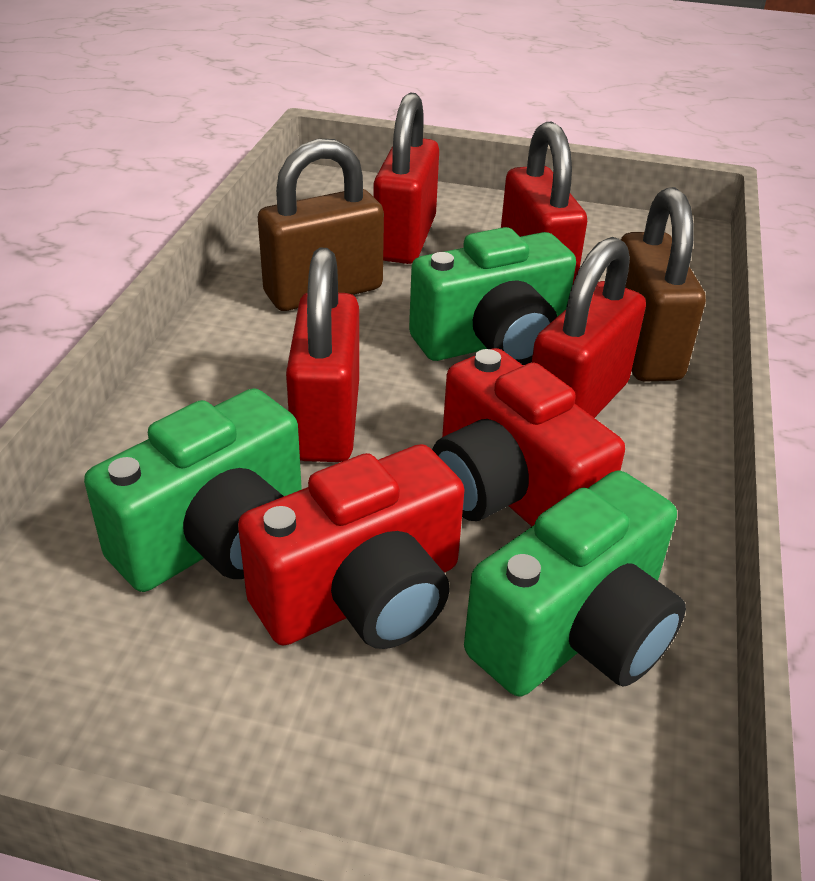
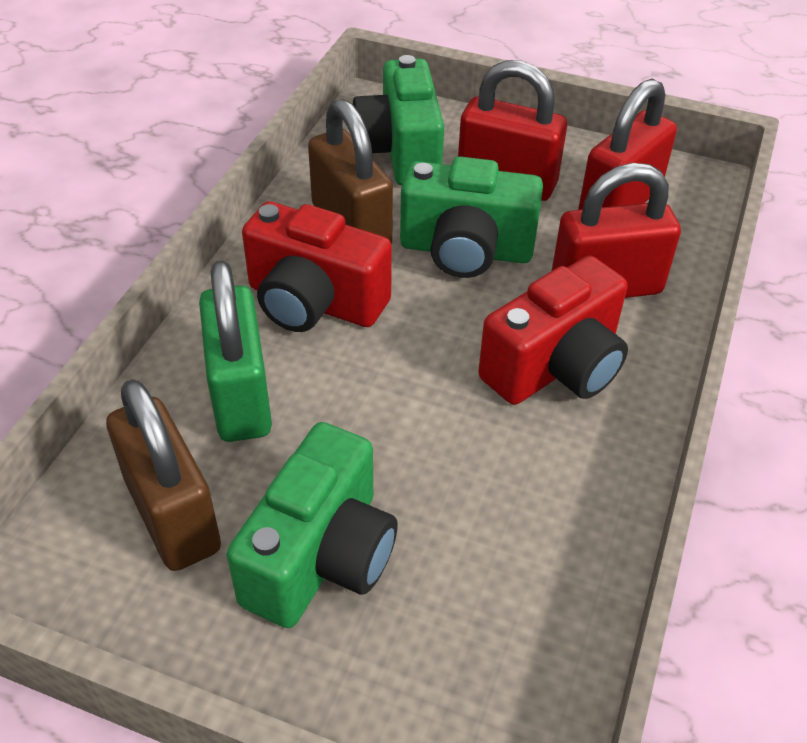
green padlock: none = 0 -> [199,260,272,442] = 1
red padlock: [286,248,359,462] [373,93,439,264] [501,122,587,283] [532,237,646,418] = 4 -> [458,60,567,201] [552,163,681,298] [578,79,677,210] = 3

